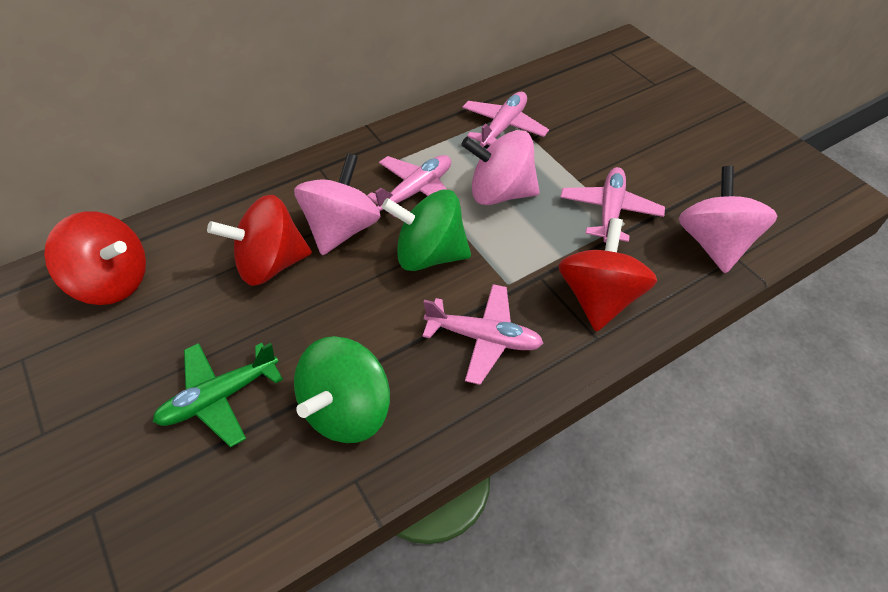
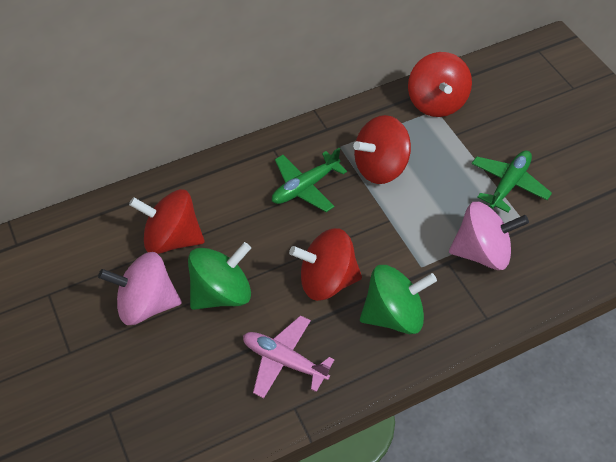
green plane: [153,343,283,447] = 1 -> [272,148,347,212] [472,151,552,212] = 2
pink plane: [367,155,451,217] [422,284,544,385] [462,92,549,148] [560,167,665,243] = 4 -> [243,315,334,398] = 1
pink spinning top: [294,153,381,255] [461,130,540,205] [679,166,778,273] = 3 -> [98,252,182,325] [449,201,529,270] = 2
red spinning top: [44,211,146,305] [207,195,312,286] [559,218,657,332] = 3 -> [129,189,205,254] [289,228,362,301] [353,115,411,184] [408,52,472,117] = 4

